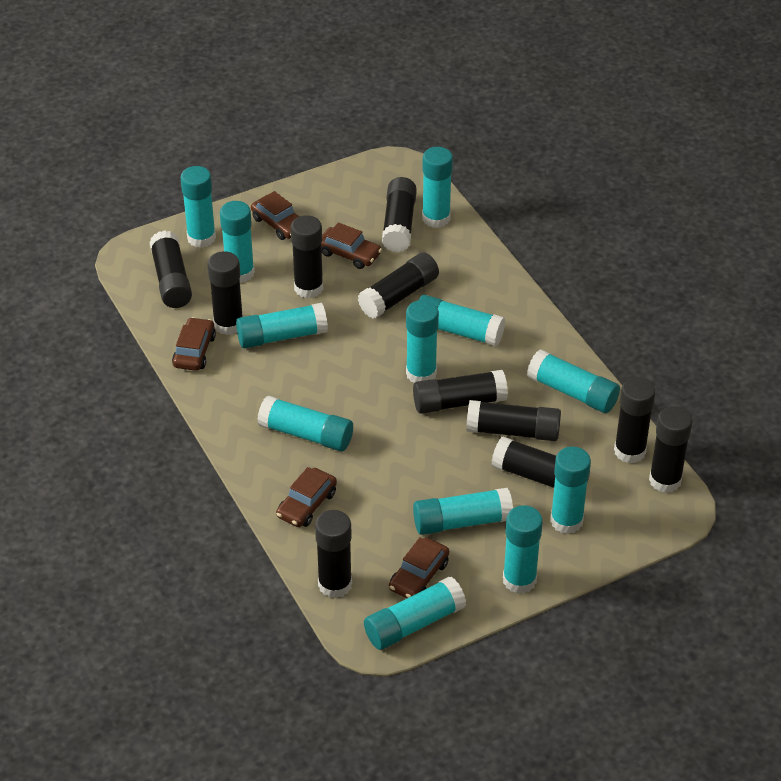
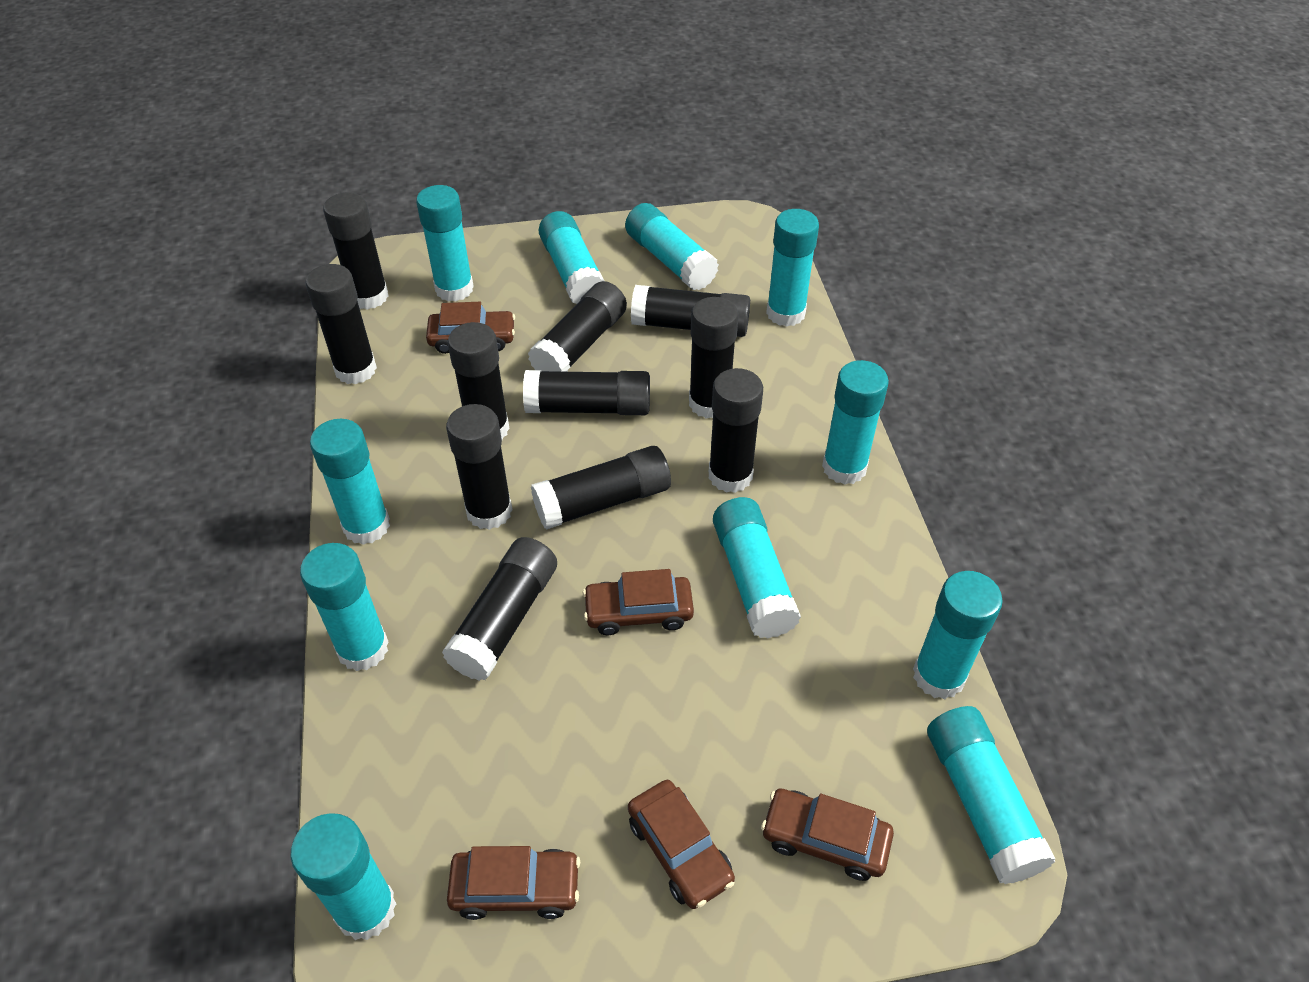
turquoise glue stick: [180,166,216,248] [220,201,255,283] [236,303,328,348] [257,396,353,451] [364,577,466,650] [406,300,439,383] [413,488,513,535] [419,295,505,347] [422,147,453,228] [503,505,543,594] [527,350,620,413] [550,447,591,534] = 12 -> [291,813,397,940] [300,543,389,671] [310,419,390,545] [416,185,474,302] [539,211,604,304] [625,203,719,290] [713,497,801,638] [766,209,819,327] [822,360,889,485] [913,571,1003,699] [927,706,1055,884] = 11

